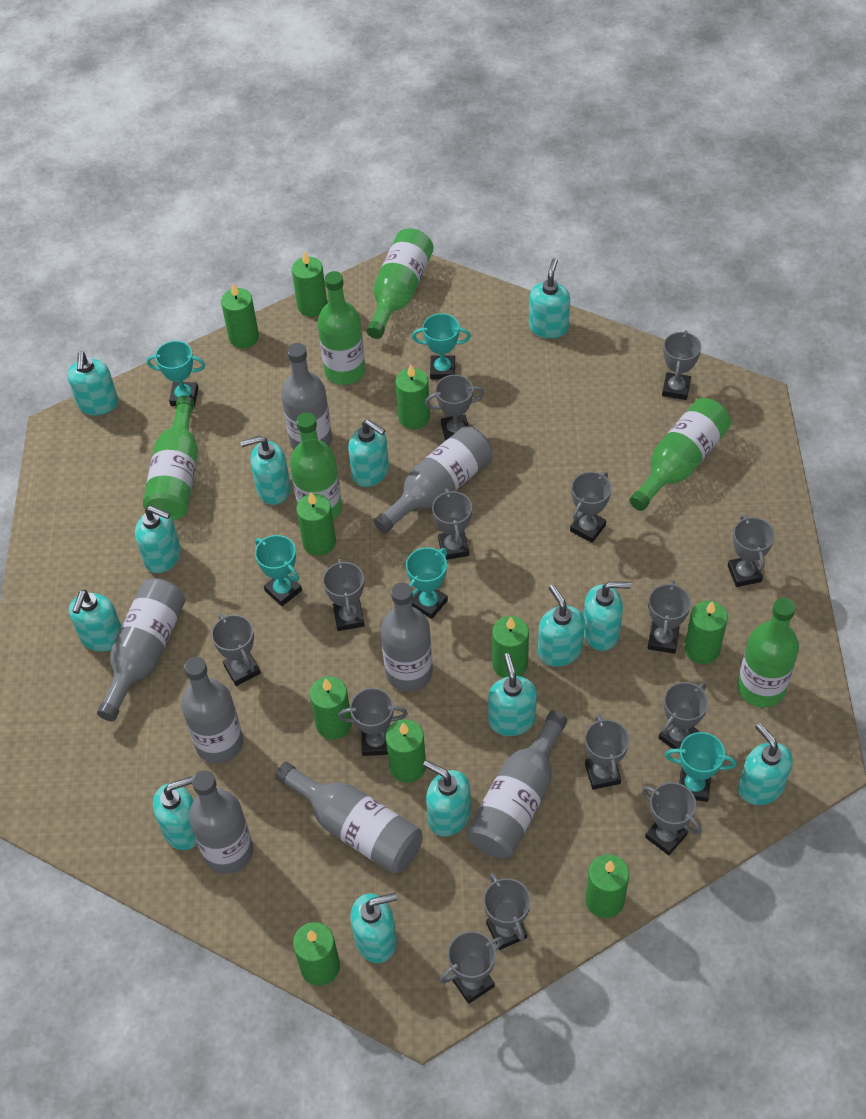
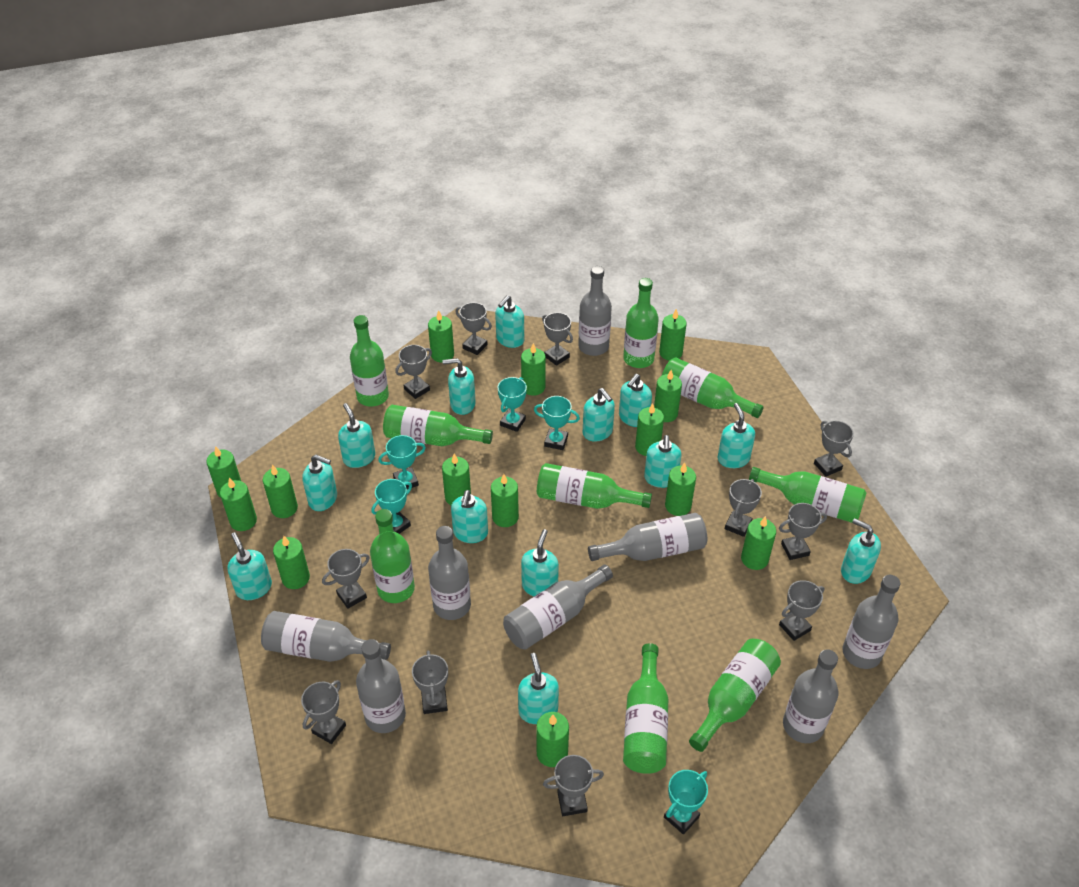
green bottle: [143,396,198,520] [290,412,342,520] [318,271,365,385] [366,228,434,339] [629,398,731,511] [737,598,799,707] = 6 -> [350,315,389,407] [370,509,415,603] [383,405,493,446] [537,463,652,509] [623,278,659,368] [623,643,668,774] [662,358,764,418] [689,639,781,752] [749,467,866,523] = 9
green candle: [221,283,259,348] [292,251,327,317] [293,922,340,986] [296,492,336,556] [310,676,352,740] [386,719,426,783] [396,364,430,429] [492,616,529,678] [585,854,629,918] [685,601,728,664] = 10 -> [206,446,241,498] [220,477,257,531] [263,464,298,518] [273,536,310,589] [428,310,454,363] [442,454,471,505] [491,474,519,527] [521,343,546,396] [536,712,569,767] [635,403,664,456] [654,370,682,422] [659,309,687,361] [665,462,696,516] [741,516,776,570] = 14
grey trophy: [211,614,261,686] [323,558,365,631] [338,688,408,756] [425,375,484,441] [432,489,472,560] [440,931,504,1004] [483,873,531,950] [570,472,611,543] [585,714,630,790] [642,782,702,855] [648,580,691,654] [659,682,708,754] [662,330,701,400] [728,514,775,587] = 14 -> [301,680,346,744] [322,549,370,609] [395,345,432,399] [412,650,448,714] [455,302,492,355] [542,312,573,366] [543,755,604,816] [725,479,762,537] [779,503,827,560] [779,580,824,641] [814,421,854,477] = 11

